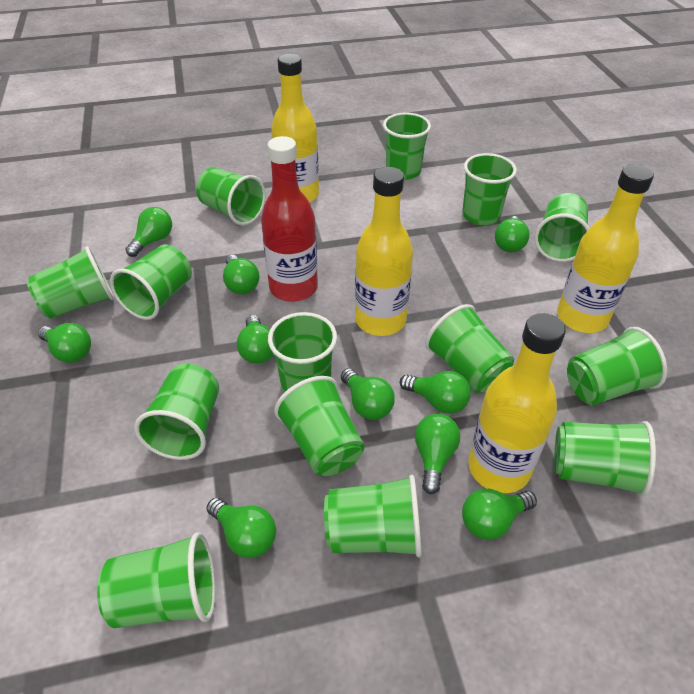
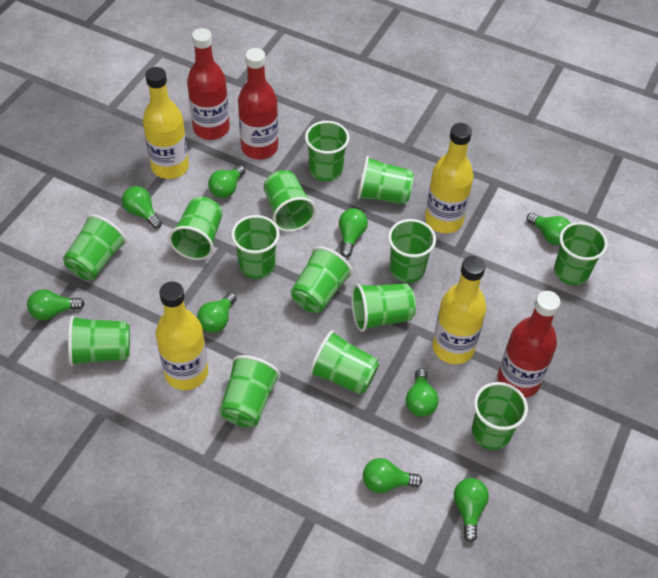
green light bulb: [38,323,91,363] [125,207,172,257] [206,498,276,558] [223,255,259,294] [237,315,274,364] [341,368,395,420] [400,371,471,414] [415,414,460,494] [462,489,537,540] [495,216,530,252] = 10 -> [27,289,85,320] [122,186,162,229] [197,292,237,333] [208,165,246,198] [339,208,368,257] [363,458,422,493] [406,369,439,417] [454,478,489,542] [527,213,571,245] = 9
red bottle: [261,136,318,302] = 1 -> [187,28,230,140] [238,48,278,160] [498,291,561,398] = 3

